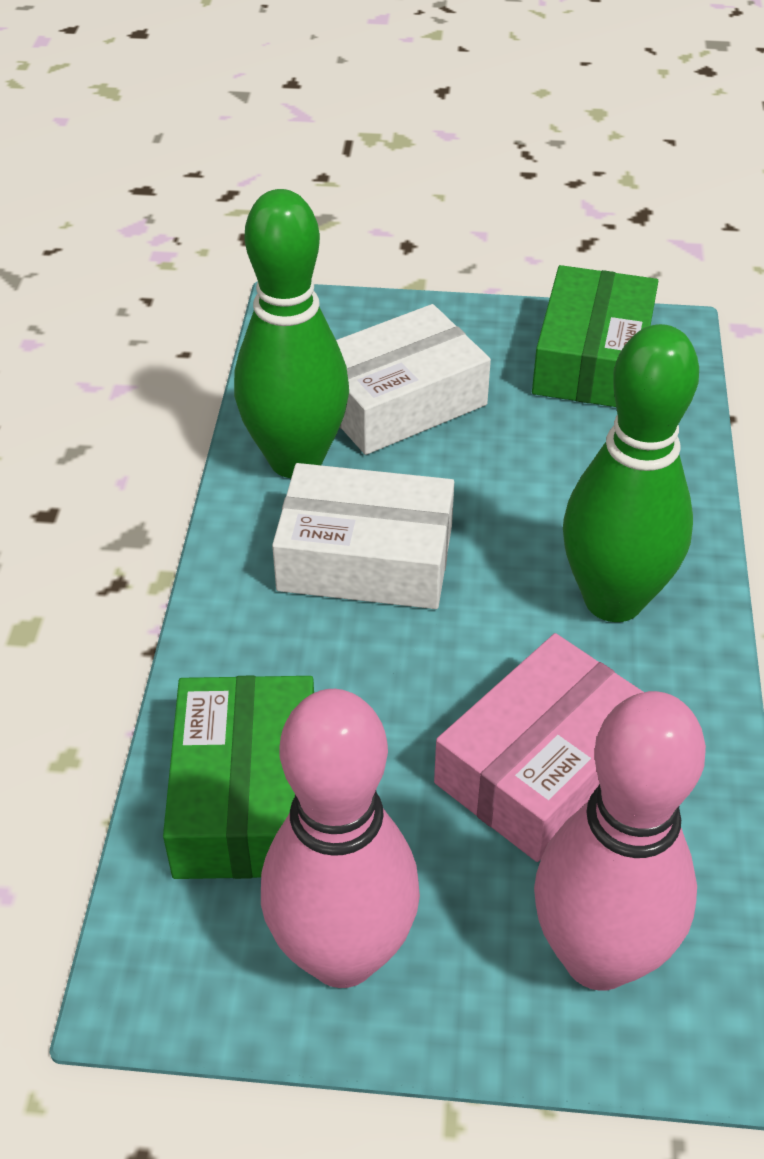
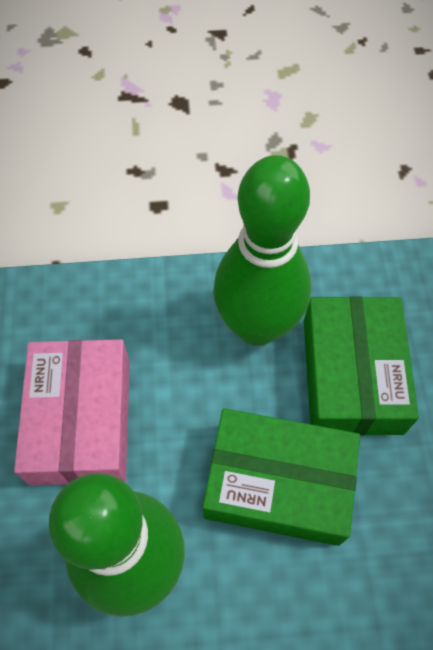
pink bowling pin: [261,689,420,988] [534,691,706,991] = 2 -> none = 0
white box: [272,463,454,609] [336,304,491,455] = 2 -> none = 0

